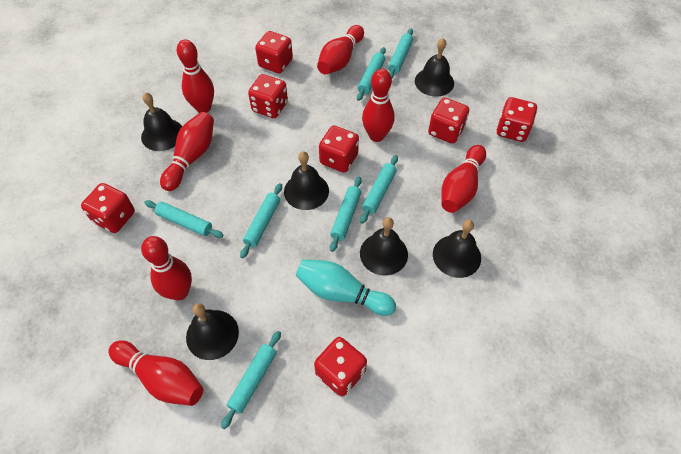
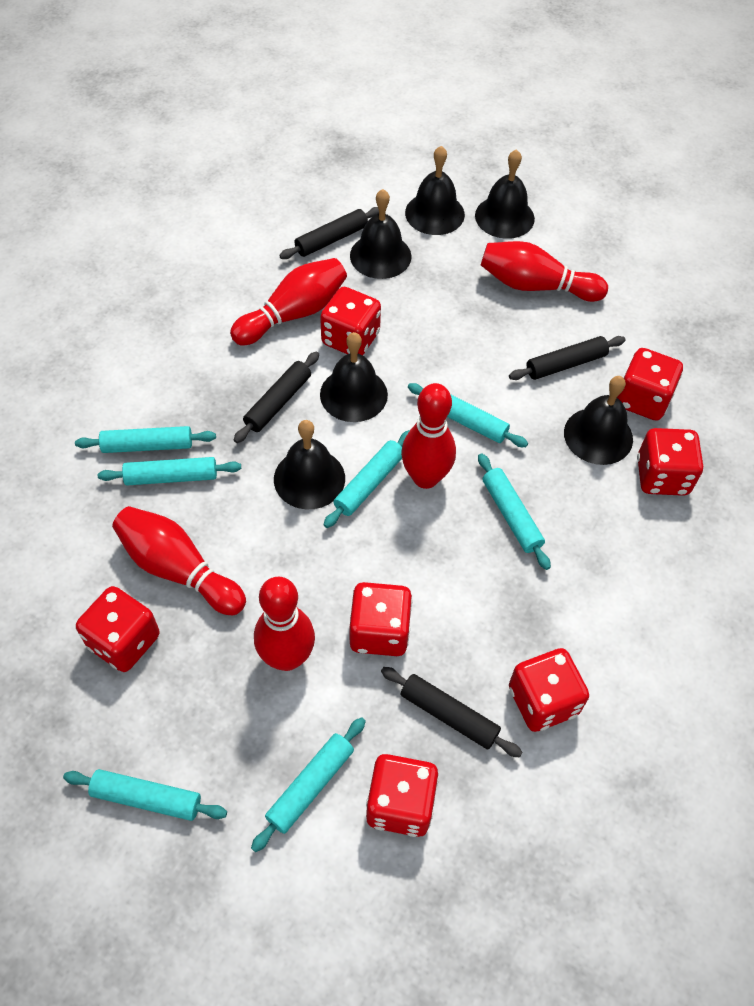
black rolling pin: none = 0 -> [234,351,319,443] [279,207,379,259] [381,667,523,758] [509,336,626,380] = 4
red bowling pin: [108,340,203,406] [141,236,192,300] [160,112,214,191] [177,39,214,113] [317,25,364,75] [362,69,395,142] [442,145,486,213] = 7 -> [112,506,246,615] [230,258,347,345] [254,577,315,671] [401,383,456,489] [481,241,608,302] = 5
turquoise bowling pin: [296,259,396,316] = 1 -> none = 0

